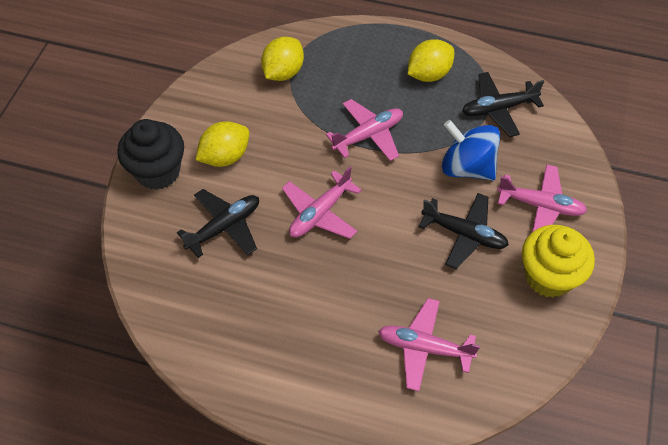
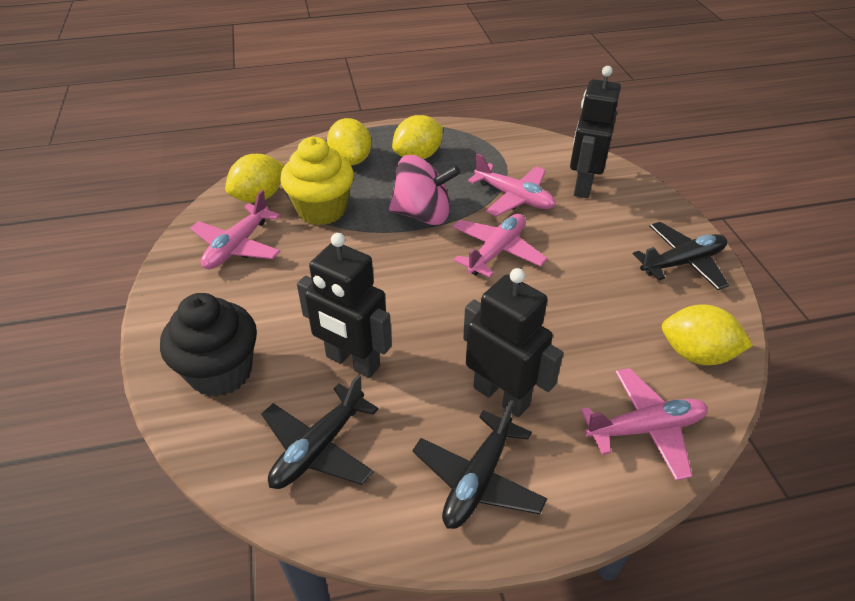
black robot: none = 0 -> [297,233,392,378] [463,268,563,417] [570,66,621,198] = 3
blue spinning top: [442,120,500,181] = 1 -> none = 0
pink spinning top: none = 0 -> [389,155,460,225] = 1
yellow lemon: [196,121,250,167] [261,37,304,81] [408,39,454,82] = 3 -> [225,154,284,202] [327,118,371,165] [392,115,443,159] [662,305,753,365] = 4

